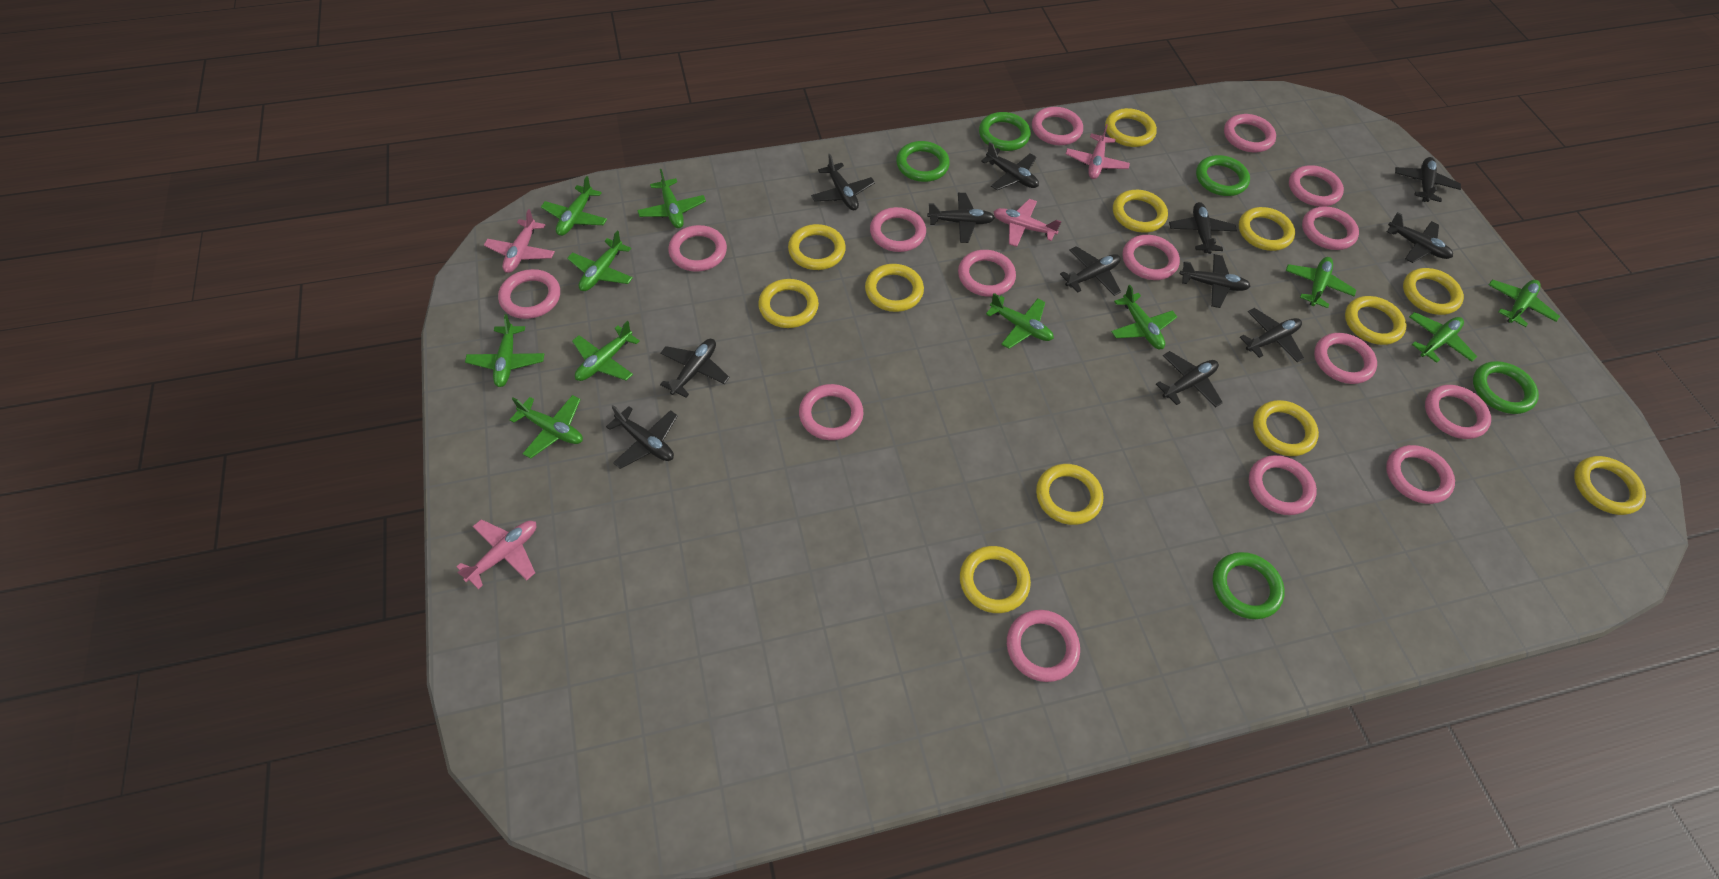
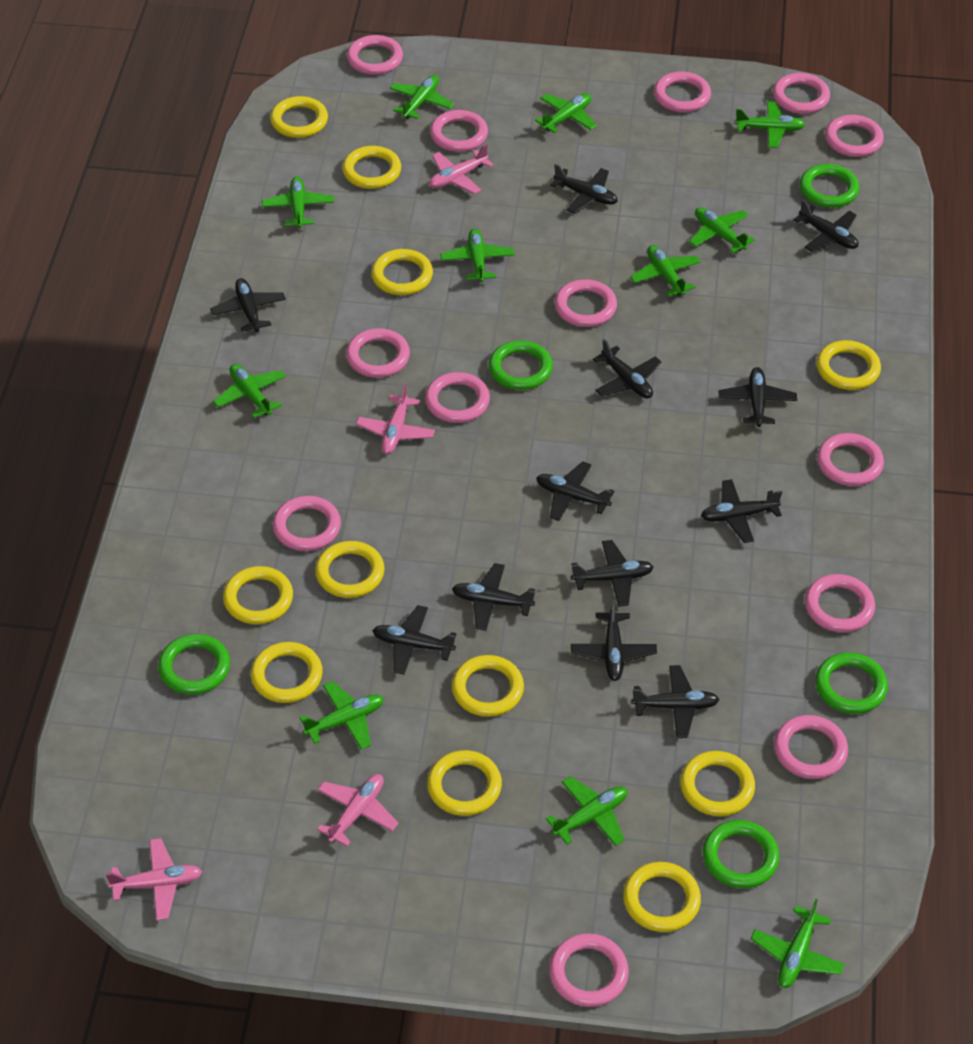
pink ring: [498,269,560,319] [668,225,727,272] [799,384,864,440] [870,207,926,252] [958,250,1016,297] [1007,610,1080,682] [1032,107,1083,145] [1123,235,1180,280] [1224,114,1276,152] [1249,455,1317,515] [1289,165,1344,207] [1302,206,1359,250] [1314,333,1377,384] [1386,445,1455,504] [1425,385,1491,439] = 15 -> [273,496,341,551] [346,328,410,378] [347,35,403,75] [425,372,490,423] [430,110,488,152] [549,933,629,1007] [555,279,617,327] [654,72,711,112] [773,73,830,114] [774,715,848,779] [805,574,875,632] [817,433,884,486] [825,115,884,157] = 13
yellow ring: [758,279,819,328] [788,224,846,270] [865,264,924,312] [960,546,1031,613] [1036,464,1103,525] [1105,108,1157,147] [1113,190,1168,233] [1239,207,1295,251] [1253,400,1319,456] [1345,296,1406,345] [1403,268,1464,315] [1574,456,1646,515] = 12 -> [223,566,293,624] [251,642,323,703] [270,96,328,138] [315,541,385,598] [342,146,401,189] [371,249,433,295] [427,750,502,816] [452,655,524,717] [623,862,701,932] [680,751,755,816] [817,340,881,390] = 11

